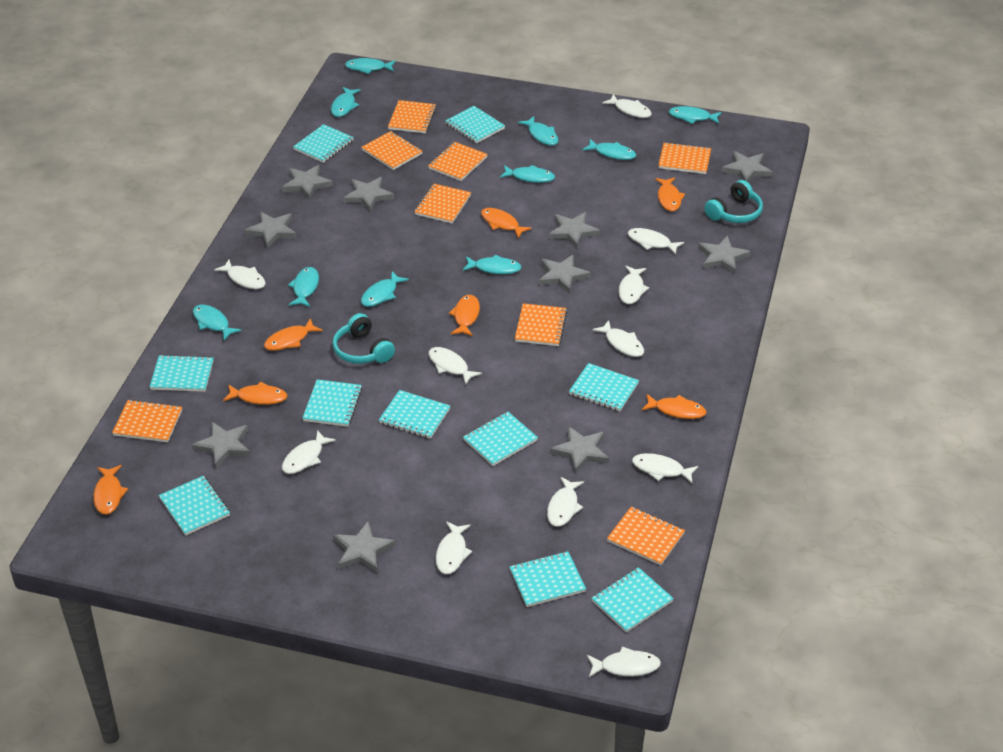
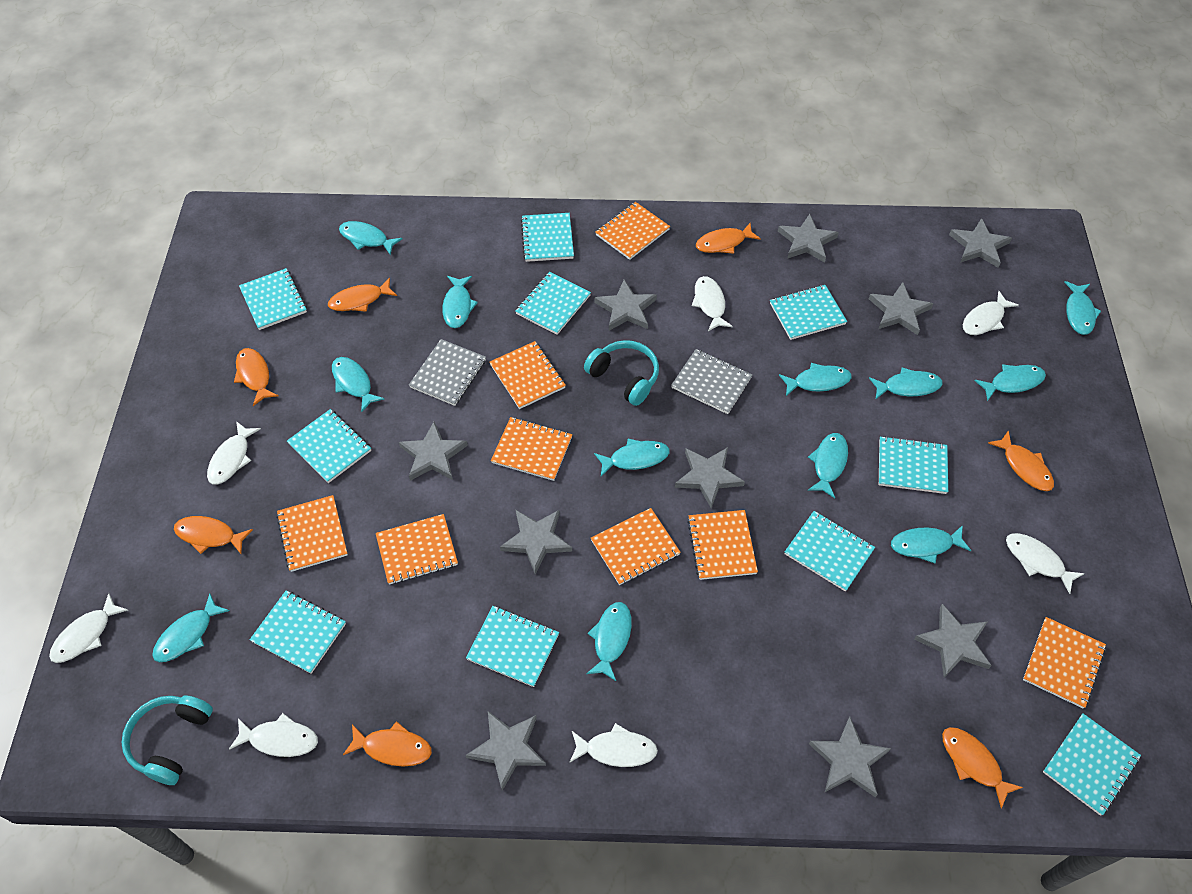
grey notebook: none = 0 -> [409,339,486,406] [671,349,752,414] = 2
turquoise fish: [193,304,242,340] [288,267,319,307] [331,87,361,117] [345,58,396,74] [361,271,409,307] [463,255,522,274] [500,165,555,183] [518,116,559,146] [583,139,636,160] [669,106,721,124] = 10 -> [152,593,230,662] [332,357,384,412] [339,221,402,255] [442,276,478,328] [586,602,632,681] [594,439,670,476] [779,363,852,396] [808,433,848,498] [869,367,943,400] [891,525,971,563] [975,364,1046,401] [1065,281,1101,335] = 12
white fish: [214,260,265,289] [282,430,336,474] [429,347,482,385] [436,521,472,574] [547,477,584,527] [587,646,661,677] [592,320,644,357] [602,94,652,118] [619,266,649,304] [628,228,684,255] [632,453,699,484] = 11 -> [49,593,128,663] [207,421,261,485] [229,713,318,757] [570,723,658,767] [692,276,733,331] [963,291,1019,335] [1006,533,1085,594] = 7

